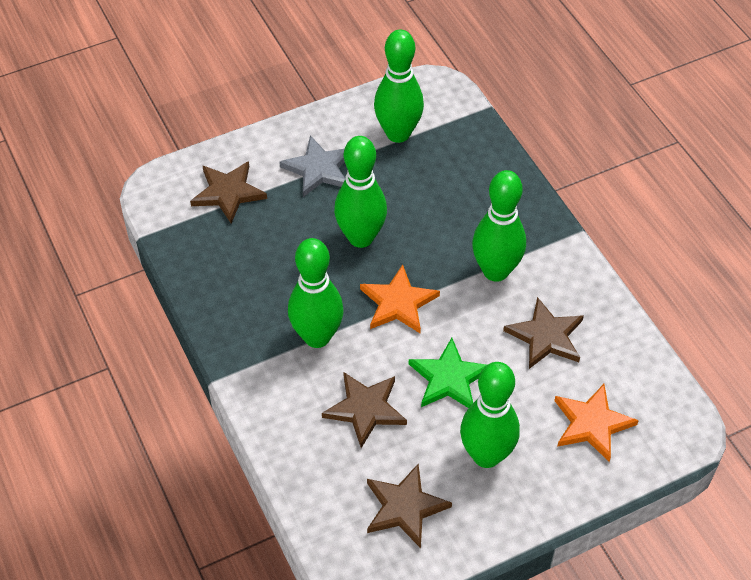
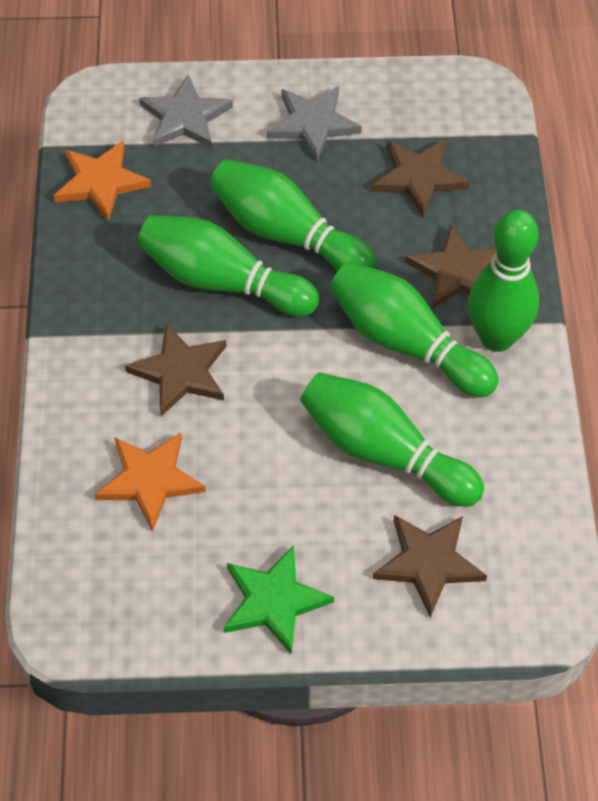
grey star: [279,136,345,197] = 1 -> [139,75,233,149] [267,86,362,162] = 2

